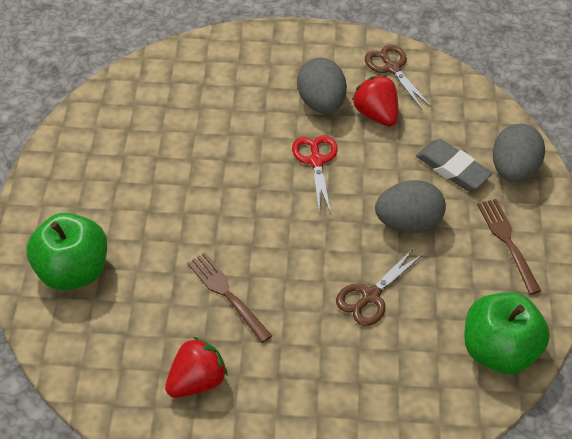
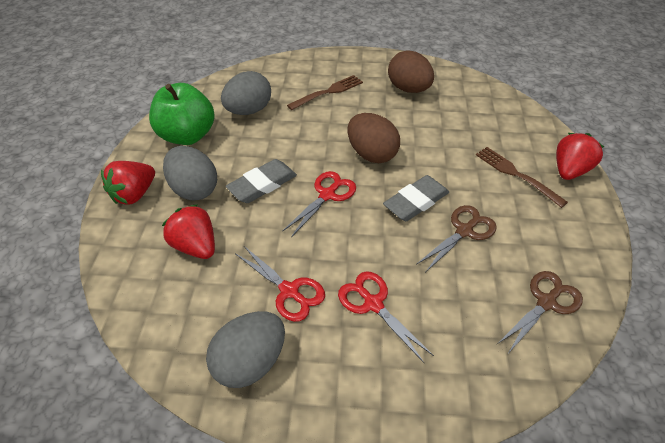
brown egg: none = 0 -> [348,113,400,163] [388,50,434,93] = 2
green apple: [26,213,107,290] [464,292,550,375] = 2 -> [149,83,215,145] = 1
grey eraser: [416,139,493,191] = 1 -> [226,159,297,203] [383,175,449,221] = 2
red scissors: [292,135,338,214] = 1 -> [236,246,325,322] [282,171,356,237] [338,271,434,363] = 3
red strawberry: [165,337,227,398] [352,75,398,126] = 2 -> [101,161,155,205] [162,204,215,259] [556,133,604,180] = 3

